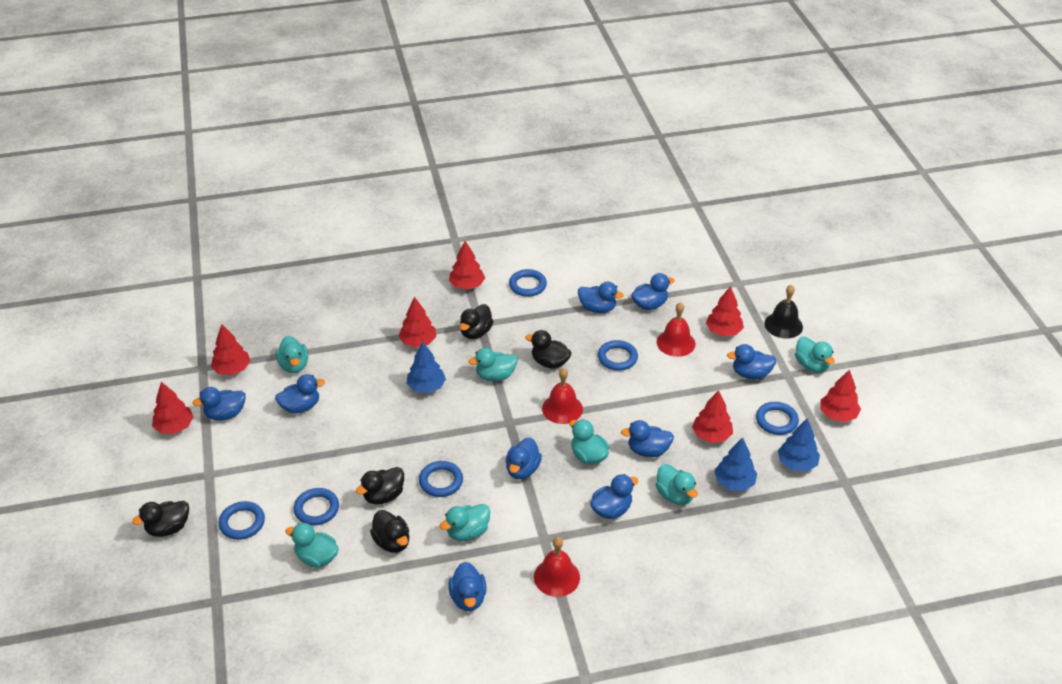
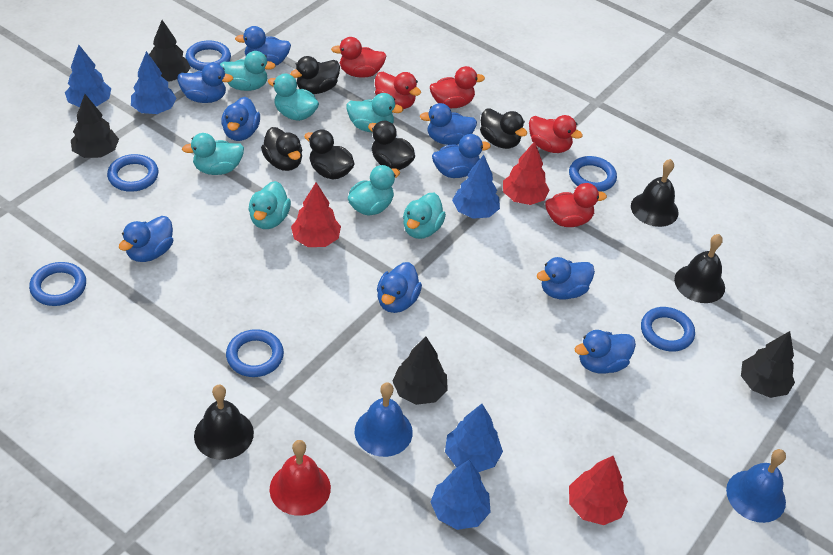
black bell: [764,285,803,339] = 1 -> [194,385,254,460] [631,159,679,227] [674,234,725,303] = 3
black tree: none = 0 -> [71,94,119,158] [149,20,190,82] [393,337,448,405] [741,331,795,398] = 4
blue bell: none = 0 -> [355,383,413,457] [726,449,786,523] = 2
blue tree: [407,342,446,393] [714,437,757,491] [778,418,820,472] = 3 -> [65,45,111,107] [131,51,177,114] [431,460,491,530] [445,404,503,472] [452,155,500,219] = 5
red bell: [534,537,580,597] [542,368,583,424] [657,302,695,357] = 3 -> [270,440,331,516] = 1
red duck: none = 0 -> [331,37,386,78] [375,72,421,109] [430,66,485,108] [529,115,583,153] [545,183,607,227] = 5
red tree: [152,382,193,434] [211,324,250,375] [398,297,436,348] [449,241,485,290] [692,390,733,443] [706,286,744,336] [820,369,861,422] = 7 -> [291,182,341,247] [503,141,549,205] [569,456,628,525] = 3

